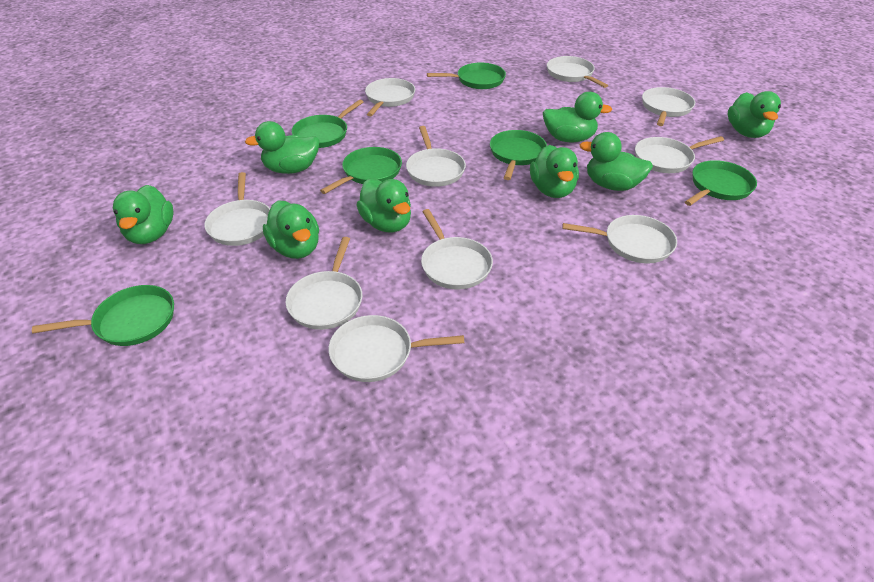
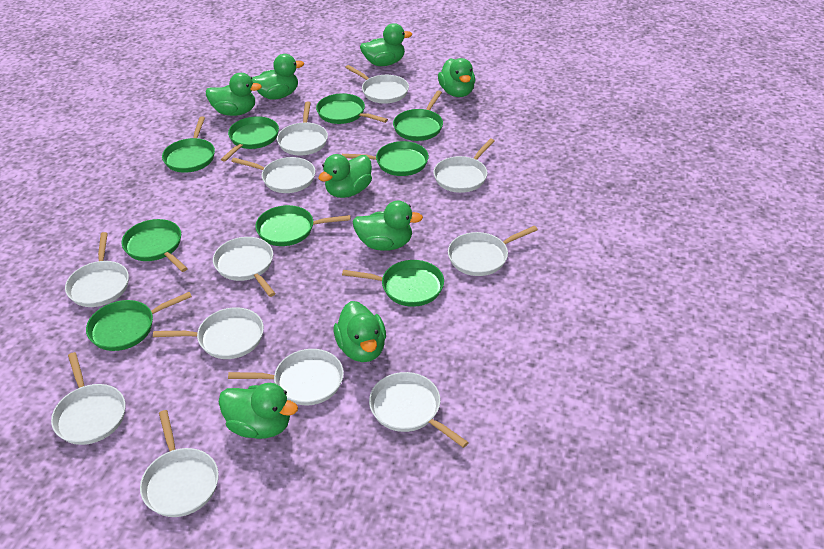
green pan: [32,285,174,346] [292,99,363,148] [320,147,402,194] [427,62,506,89] [490,130,547,180] [685,160,757,206] = 6 -> [86,292,192,351] [122,219,188,272] [162,116,215,173] [221,116,279,162] [256,205,351,246] [316,93,388,124] [342,141,429,176] [342,260,444,307] [393,91,443,141] = 9
white pan: [205,172,270,246] [285,237,362,330] [329,315,464,382] [365,78,415,116] [406,126,466,187] [421,209,493,289] [547,56,608,88] [562,215,677,264] [635,136,724,173] [642,87,695,126] = 10 -> [51,352,126,445] [65,232,129,307] [140,410,219,517] [153,307,264,359] [213,237,276,297] [228,349,344,405] [231,157,315,193] [277,102,328,156] [345,65,409,104] [369,372,469,448] [433,139,495,193] [448,226,538,276] = 12

